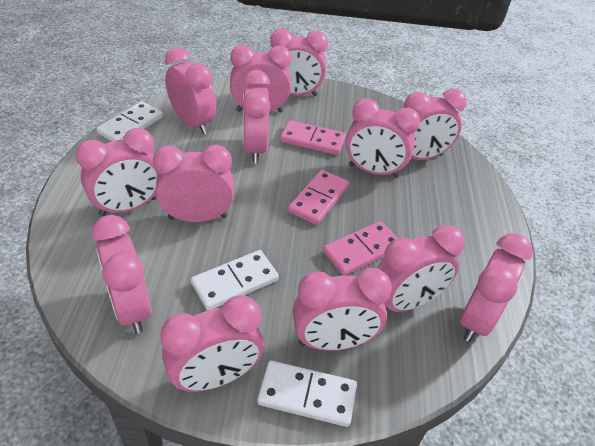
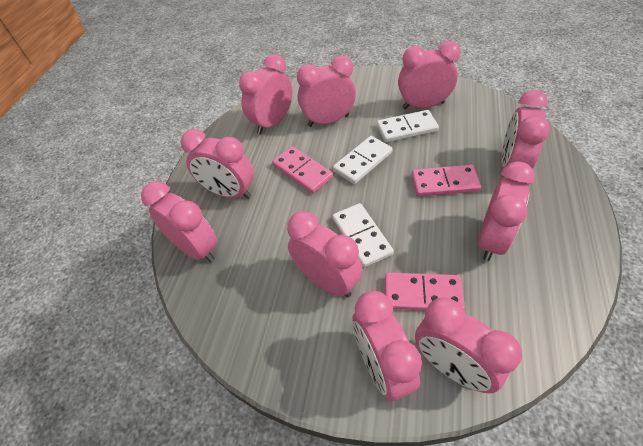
pink clock: [76,128,158,216] [91,215,151,334] [153,145,234,222] [160,295,264,392] [165,47,216,135] [230,44,291,113] [242,70,270,163] [270,28,328,96] [293,268,392,351] [346,98,420,178] [377,225,465,312] [404,89,467,160] [460,233,533,342] = 13 -> [141,181,217,262] [181,129,254,199] [239,54,293,134] [287,211,363,298] [297,56,356,127] [352,291,422,401] [398,41,461,109] [415,297,522,393] [478,161,535,261] [501,90,550,169] = 10

